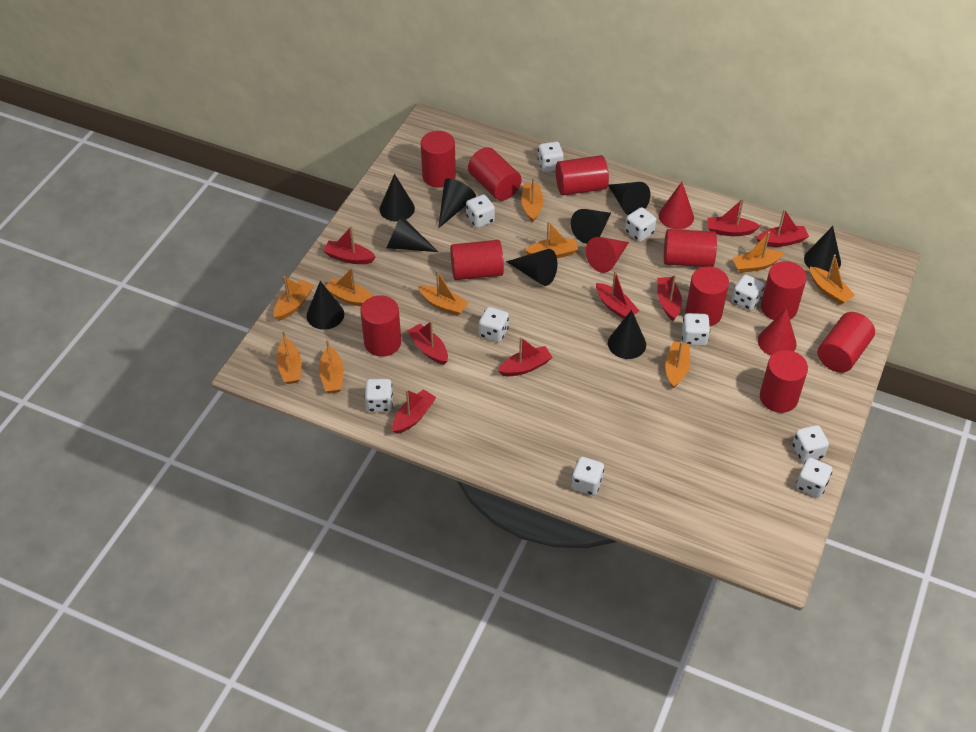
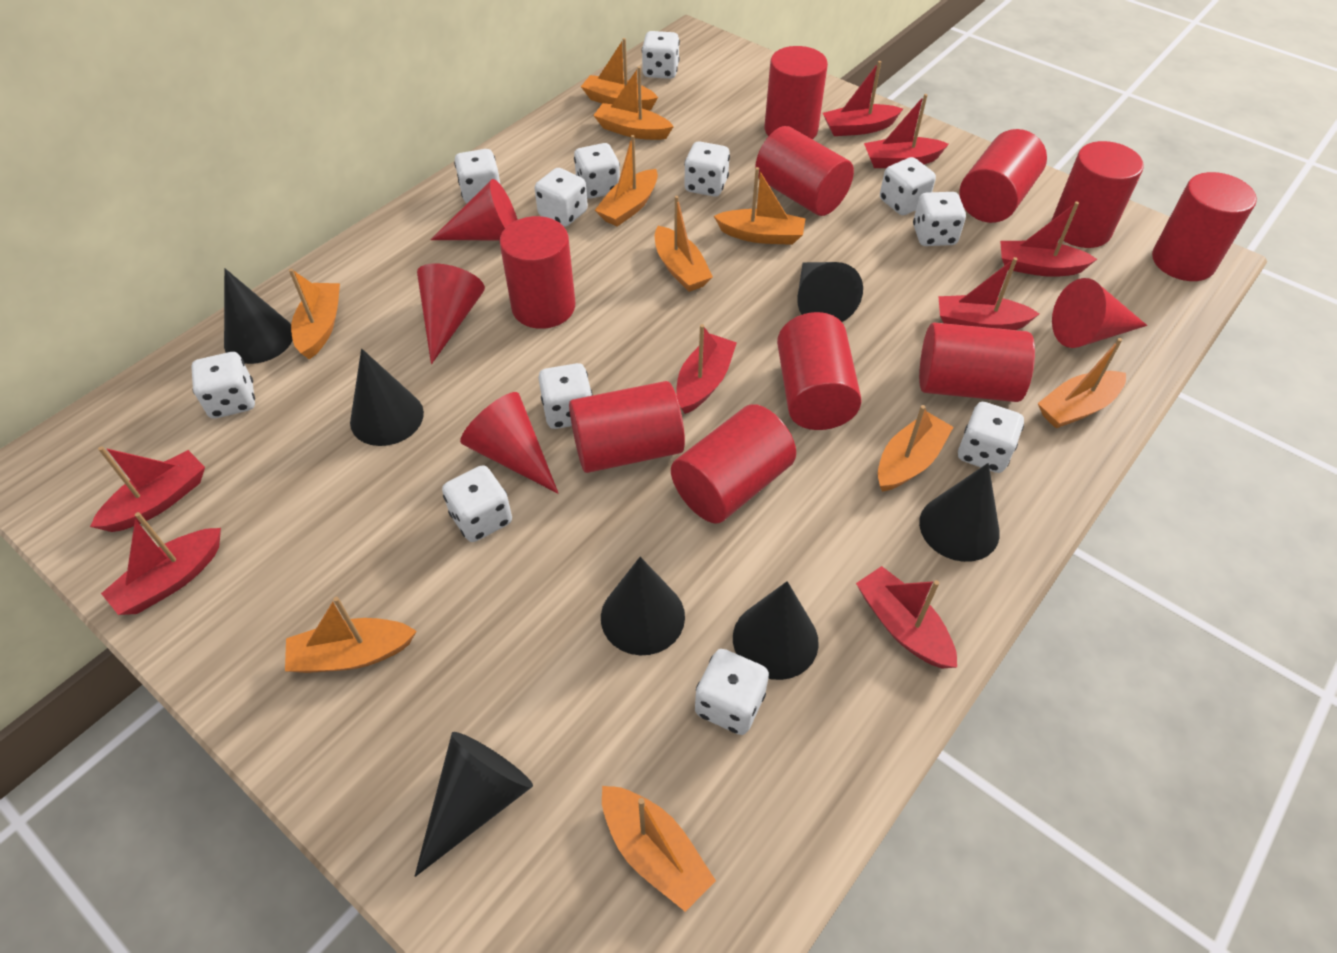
black cone: [306,281,344,330] [380,174,415,221] [386,215,438,252] [438,178,476,229] [506,249,557,286] [571,209,611,244] [608,182,650,215] [608,310,646,359] [804,226,841,272] = 9 -> [224,268,293,364] [350,349,424,446] [415,732,533,877] [601,557,685,655] [733,581,819,680] [798,262,863,322] [919,463,1000,562] = 7
red cone: [586,237,629,273] [659,182,694,229] [758,308,796,356] = 3 -> [417,263,485,364] [430,179,517,240] [460,392,558,493] [1052,278,1147,348] = 4
white dice: [364,379,393,412] [466,194,495,228] [479,307,509,342] [538,141,564,172] [571,457,604,495] [625,207,656,242] [682,313,710,346] [732,275,765,310] [792,425,829,462] [796,458,832,498] = 10 -> [191,352,255,419] [442,465,512,542] [454,149,500,203] [534,168,588,227] [538,363,593,429] [574,143,620,199] [642,31,680,79] [684,141,730,197] [695,649,769,735] [880,157,936,215] [913,192,966,246] [958,402,1024,473] = 12

